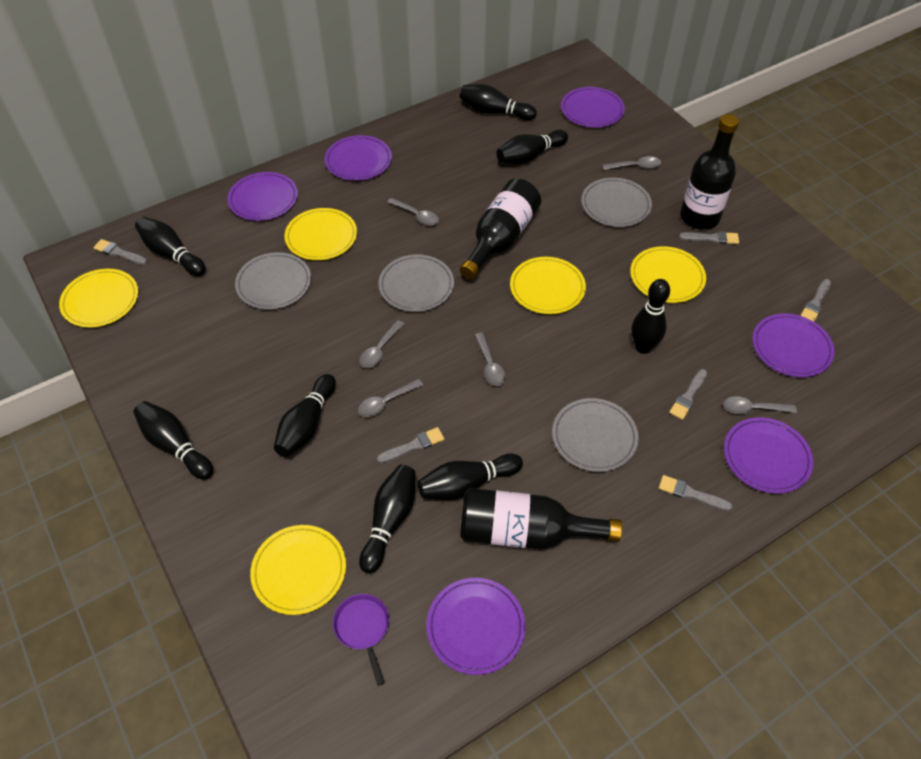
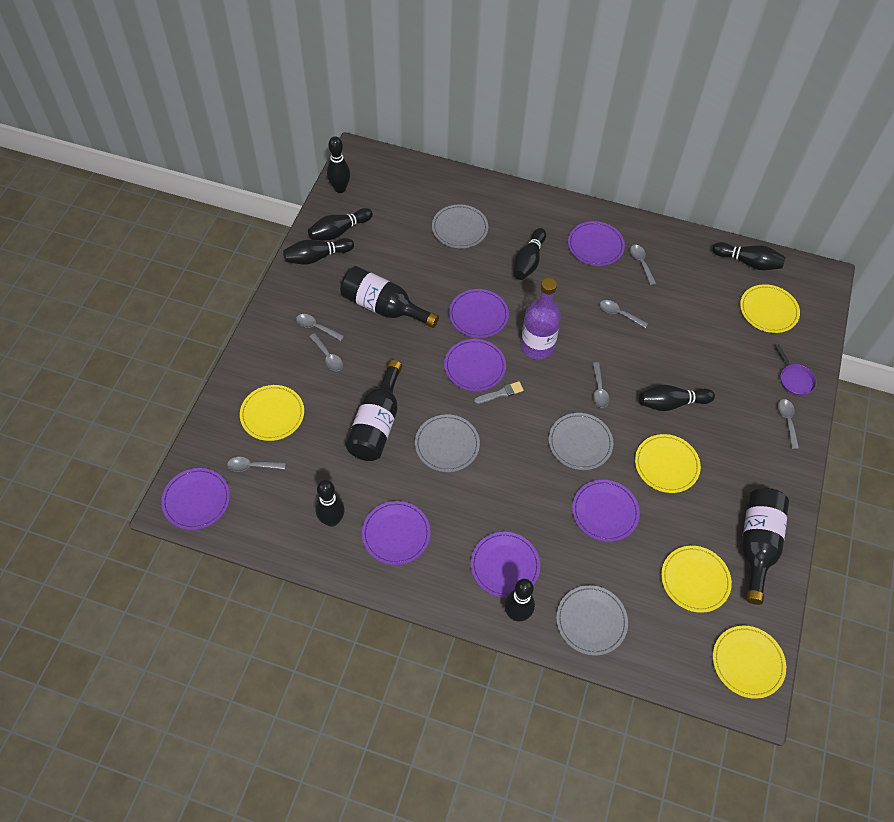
grey brush: [93,239,147,265] [377,427,444,463] [659,475,732,511] [669,369,707,420] [679,231,739,244] [800,279,831,321] = 6 -> [474,381,524,404] = 1
grey spoon: [358,379,423,417] [359,320,404,368] [387,198,439,226] [475,332,505,386] [602,156,661,170] [723,396,797,414] = 6 -> [227,457,286,472] [296,314,344,341] [309,333,343,371] [593,362,609,408] [600,300,648,328] [630,245,656,285] [778,399,799,449] = 7
purple bottle: none = 0 -> [521,278,561,359] = 1
purple plate: [227,172,298,221] [325,135,392,181] [427,578,525,675] [561,87,625,128] [724,417,813,494] [752,313,835,377] = 6 -> [161,468,230,530] [362,501,431,565] [444,339,506,391] [449,289,509,338] [471,532,540,598] [568,221,625,266] [572,480,640,542] = 7

